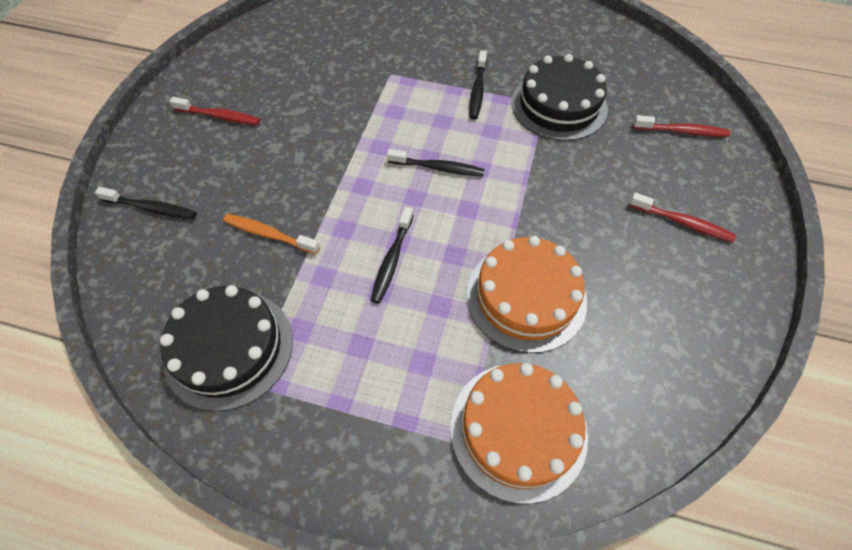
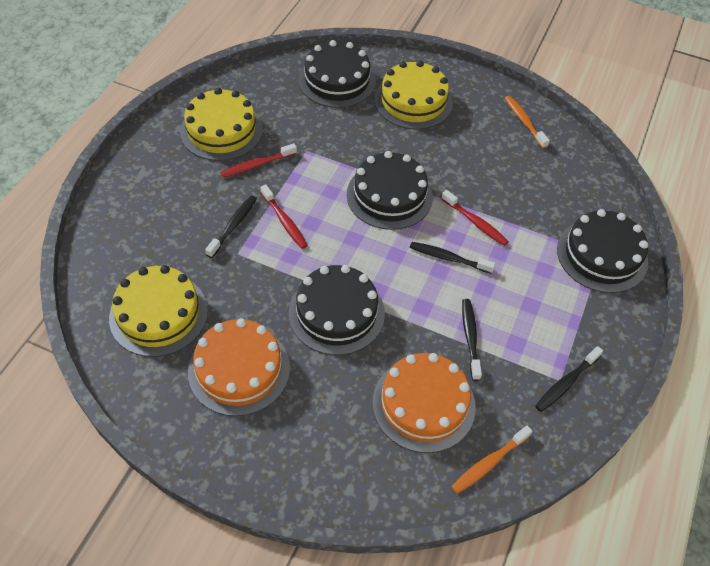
black cake: [160,285,293,411] [512,54,608,141] = 2 -> [289,265,385,355] [299,40,376,108] [347,151,433,230] [557,209,648,293] = 4
orange toothbrush: [223,214,320,254] = 1 -> [451,425,532,494] [505,96,550,149] = 2
yellow cake: none = 0 -> [109,265,208,357] [180,88,263,161] [375,60,453,129] = 3

